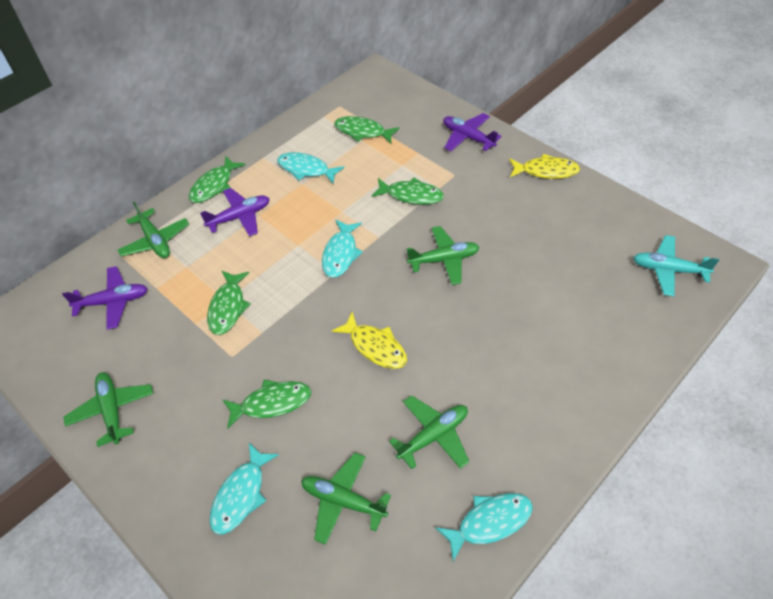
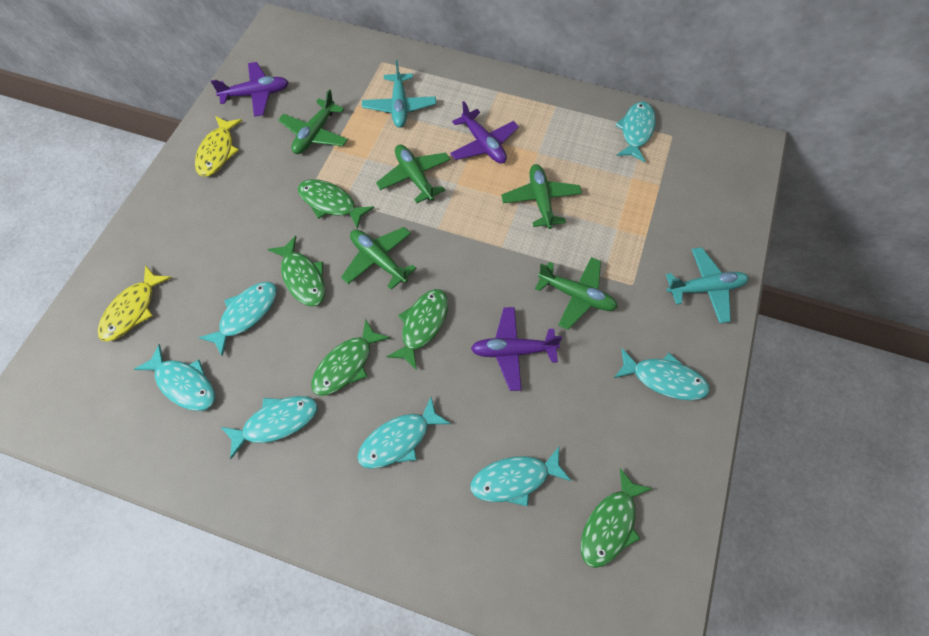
turquoise fish: [210,443,279,535] [277,152,344,184] [322,220,363,278] [435,493,533,562] = 4 -> [134,344,215,411] [198,282,277,357] [221,396,318,459] [357,397,451,469] [471,447,571,507] [614,348,710,400] [615,102,656,162] = 7
turquoise plane: [633,235,719,297] = 1 -> [362,60,436,128] [666,247,749,323] = 2

